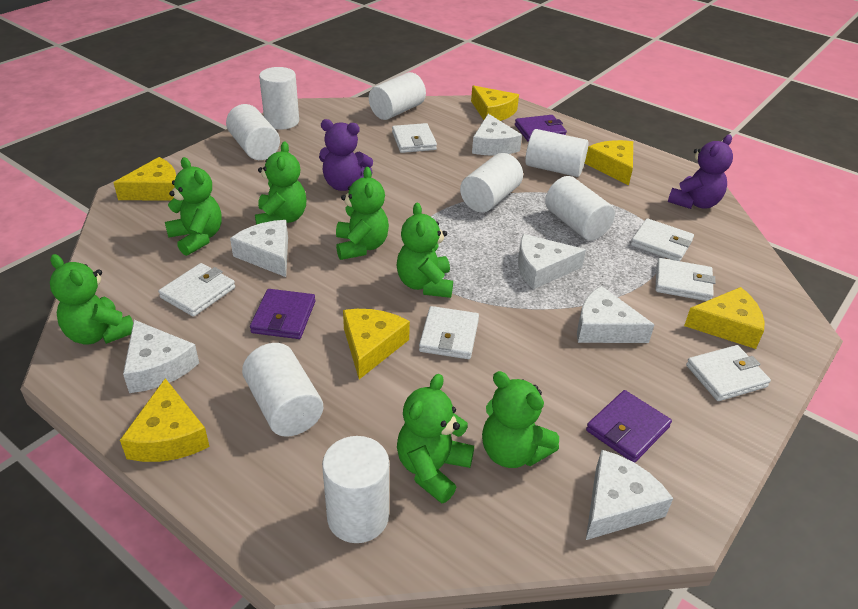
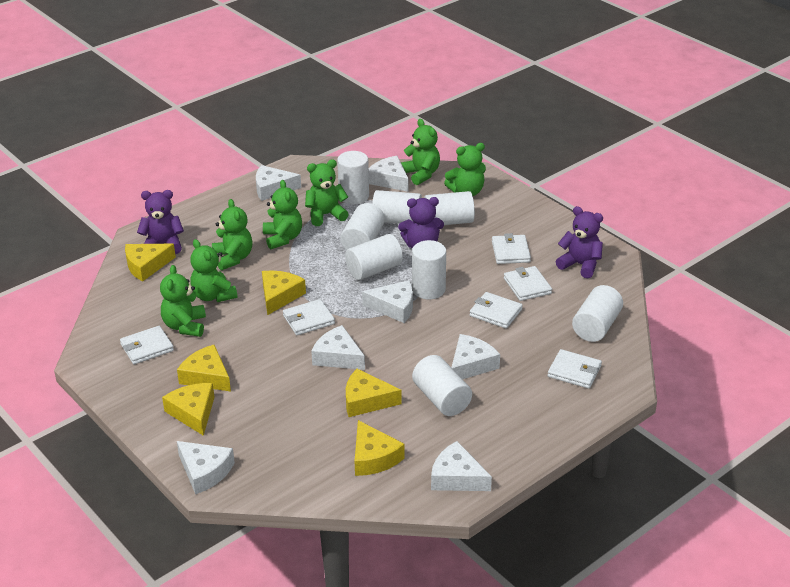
purple teddy bear: [319,119,373,191] [668,135,733,209] = 2 -> [137,190,184,254] [398,197,444,248] [556,206,603,278] = 3
purple wallet: [250,289,315,339] [515,115,567,142] [586,390,672,463] = 3 -> none = 0
white cheese: [123,320,199,393] [230,220,288,277] [472,114,522,156] [518,234,586,289] [577,286,655,343] [586,450,673,540] = 6 -> [177,441,235,494] [256,165,301,201] [311,325,365,370] [362,280,413,323] [369,156,409,192] [431,441,492,491] [451,334,500,379] = 7

